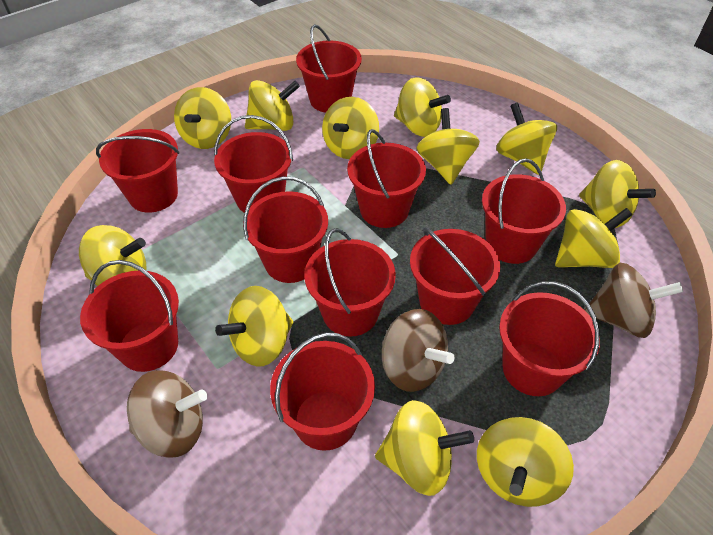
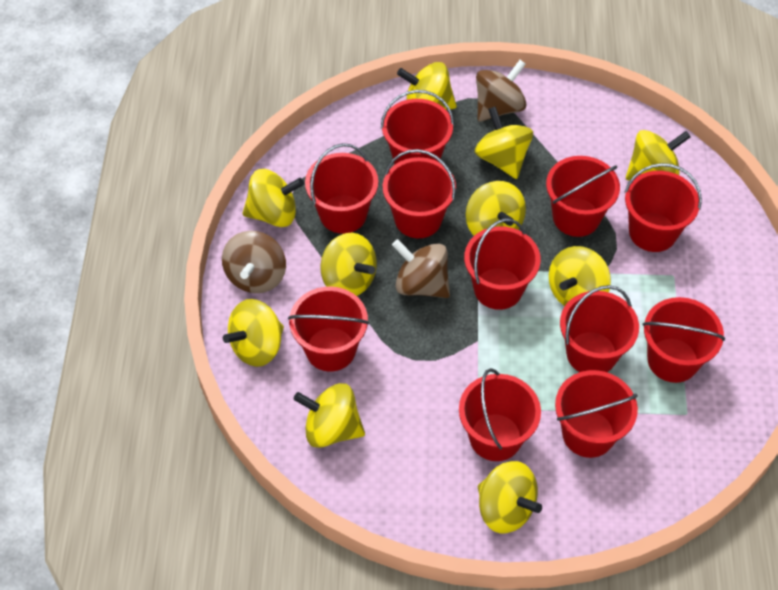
yellow spinning top: [79,225,147,286] [174,87,231,149] [215,286,293,367] [245,80,300,131] [322,97,379,159] [375,400,474,496] [394,77,451,137] [416,108,480,185] [477,417,574,507] [496,102,557,175] [555,208,632,268] [579,160,656,228] = 12 -> [223,299,284,367] [242,169,304,227] [294,383,365,448] [320,233,377,296] [397,62,457,110] [466,181,526,236] [475,106,533,179] [478,461,542,534] [549,246,611,306] [626,130,691,180] = 10

